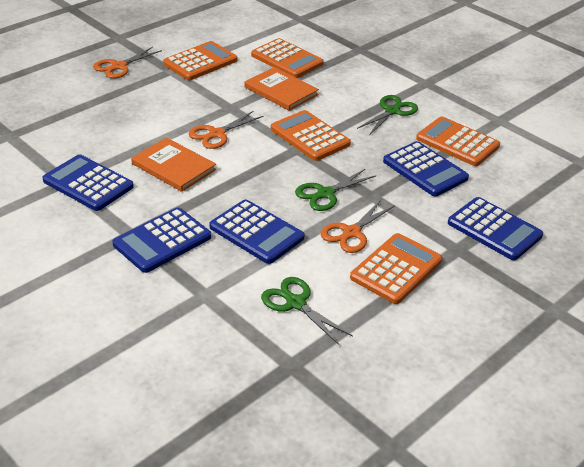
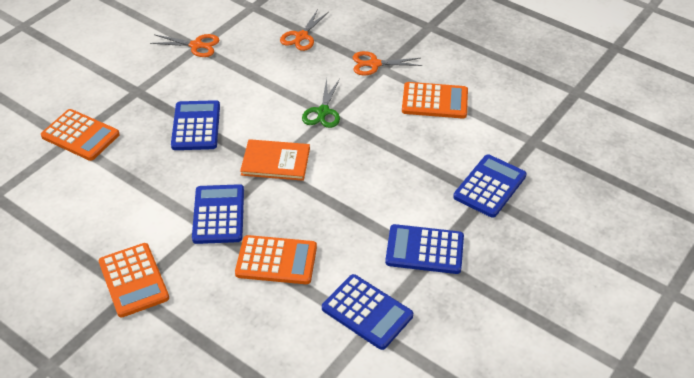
green scissors: [261,277,353,345] [295,168,376,211] [357,95,418,135] = 3 -> [302,78,340,128] = 1
orange book: [131,137,216,192] [244,67,319,111] = 2 -> [240,139,310,181] = 1
orange calculator: [163,41,238,80] [251,38,324,78] [270,110,351,161] [350,233,442,304] [416,116,500,166] = 5 -> [41,109,120,161] [99,243,169,317] [235,235,317,284] [402,82,468,119] = 4

